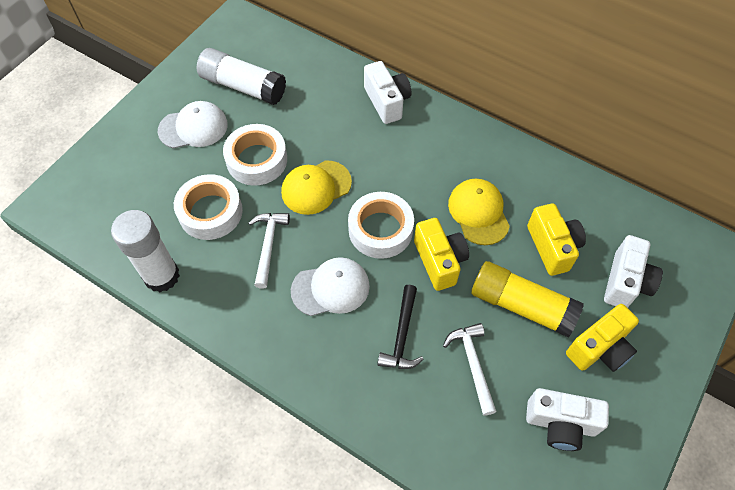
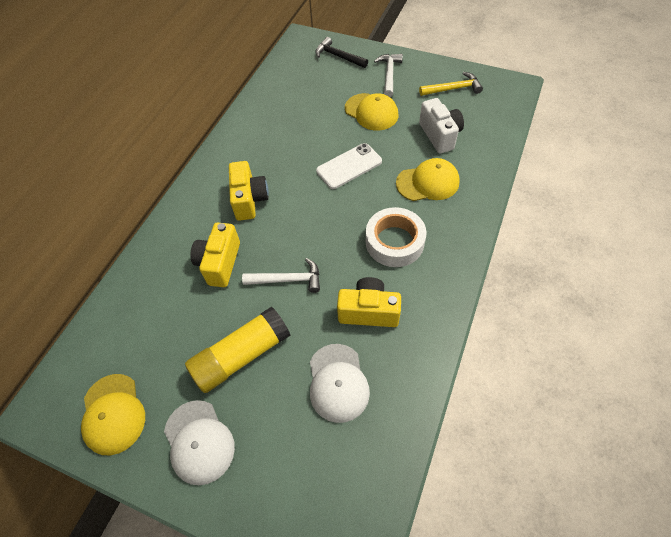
white camera: [364,61,411,124] [526,388,609,451] [604,235,663,308] = 3 -> [419,98,464,153] = 1
white glue stick: [111,210,180,292] [197,48,286,105] = 2 -> none = 0
white phone: none = 0 -> [316,143,382,189] = 1
white tape: [174,174,243,240] [223,124,287,186] [348,192,414,259] = 3 -> [366,207,426,267] = 1
yellow cap: [281,160,352,215] [448,178,510,245] = 2 -> [81,374,145,455] [345,93,398,130] [396,158,460,201] = 3
yellow hammer: none = 0 -> [419,72,483,96] = 1

